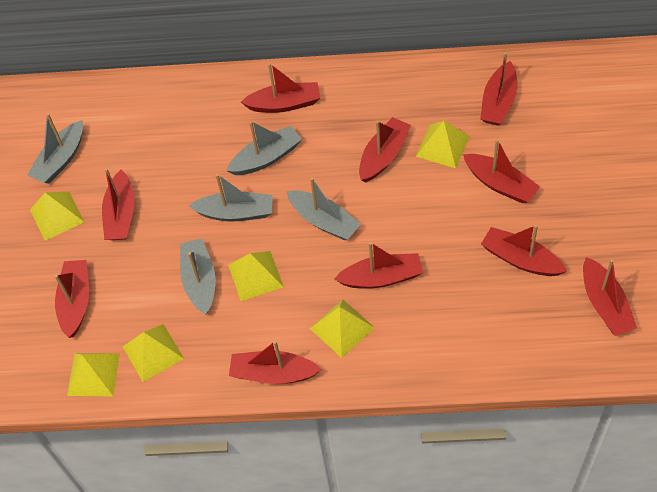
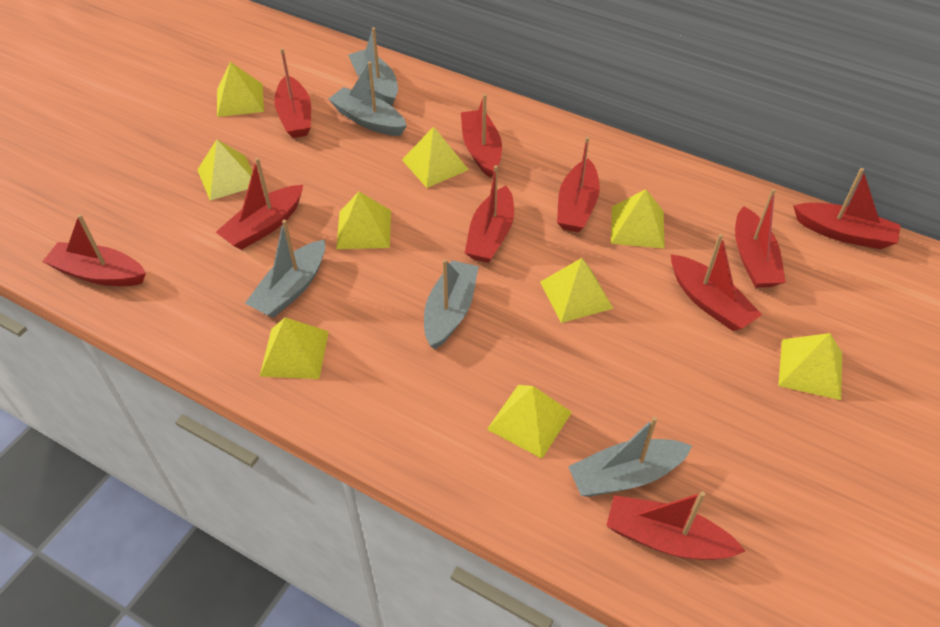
yellow pyramid: [30,192,84,241] [67,353,120,396] [123,324,184,382] [228,251,284,301] [310,300,375,358] [416,121,470,168] = 6 -> [197,139,253,201] [217,62,264,117] [259,317,329,379] [336,192,391,249] [402,126,469,188] [487,385,572,459] [540,258,613,323] [611,189,665,249] [778,333,842,400] = 9

